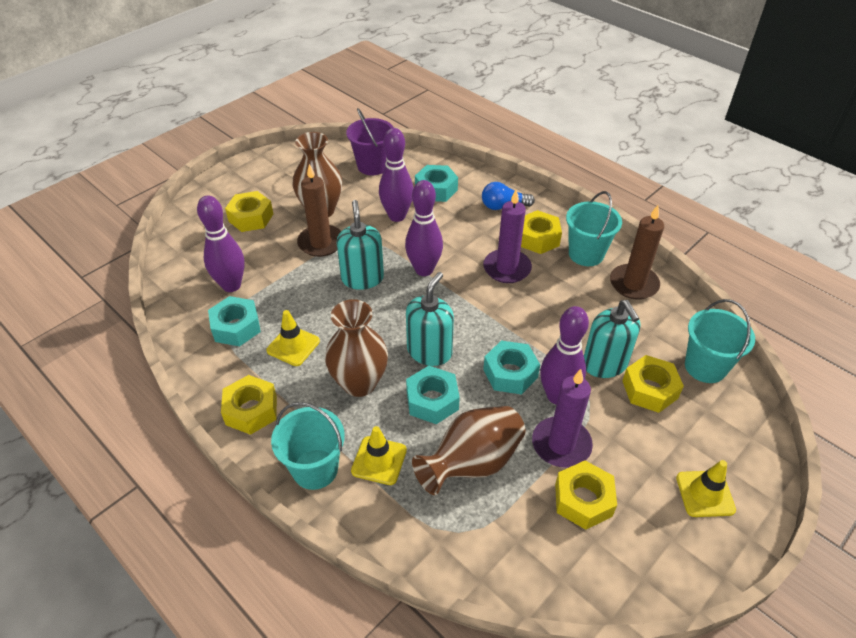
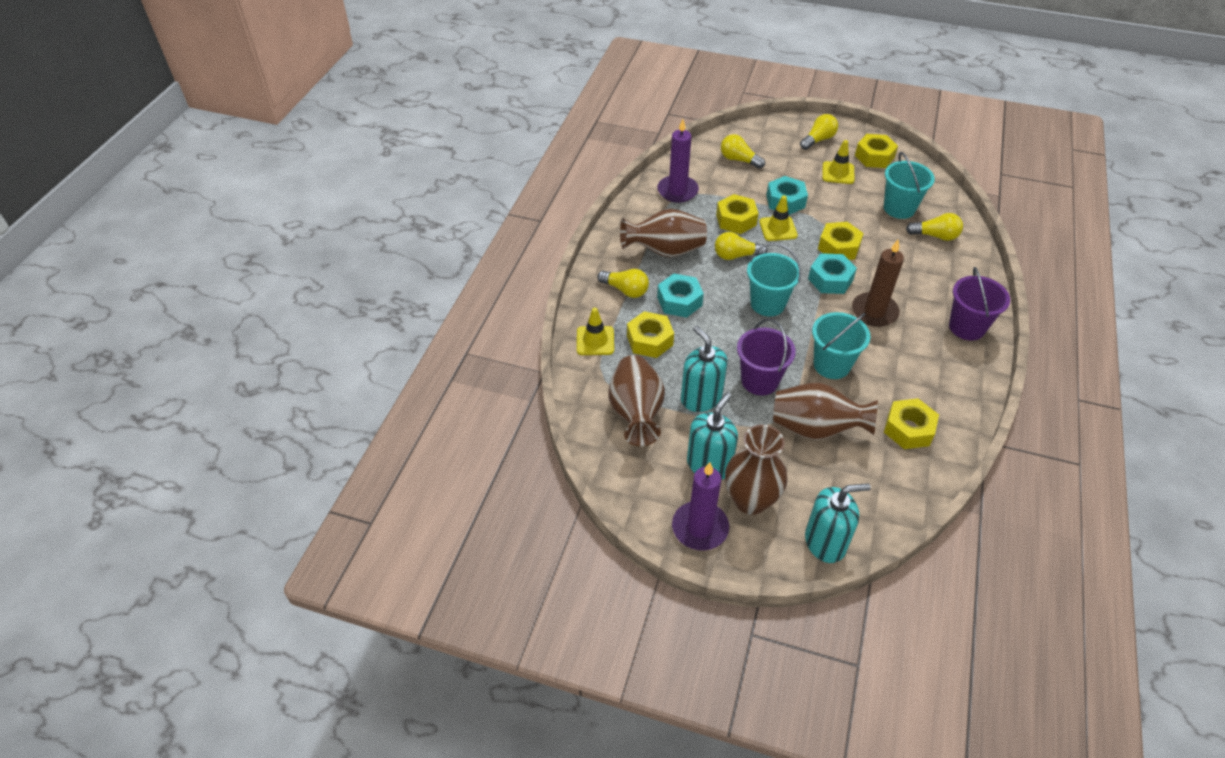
blue light bulb: [482,182,535,210] = 1 -> none = 0
brown candle: [297,164,341,257] [610,205,664,300] = 2 -> [852,239,904,327] = 1
brown vase: [293,132,342,217] [325,299,388,397] [412,406,526,495] = 3 -> [608,355,665,446] [620,209,707,258] [725,425,787,515] [773,383,878,440] = 4
purple bowling pin: [197,196,245,292] [379,128,413,222] [405,180,443,276] [540,306,589,405] = 4 -> none = 0
purple bucket: [346,108,394,175] = 1 -> [737,319,796,395] [949,267,1010,340] = 2
turquoise nut: [208,296,261,346] [406,366,460,424] [415,165,458,202] [483,340,540,395] = 4 -> [657,273,704,318] [766,176,808,215] [808,253,857,294] = 3
yellow light bulb: none = 0 -> [597,269,649,298] [715,232,768,260] [721,134,765,169] [800,114,838,150] [906,213,963,241] = 5

